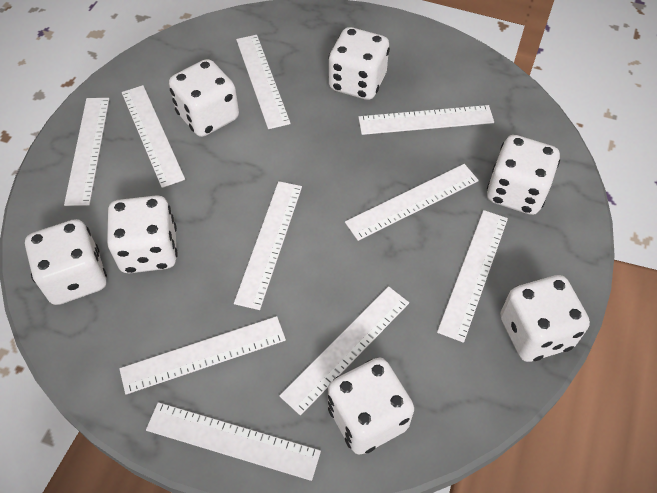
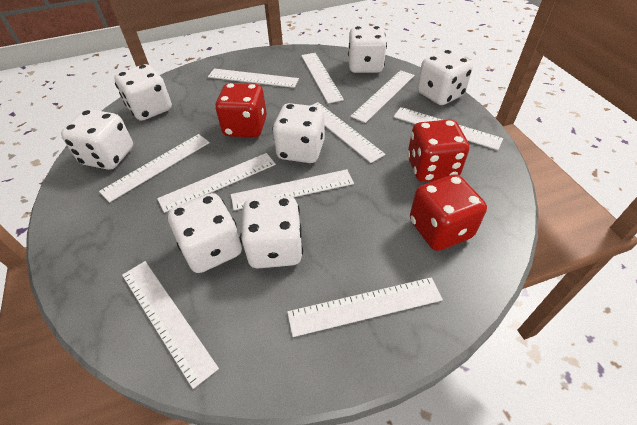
red dice: none = 0 -> [215,83,267,138] [407,119,469,182] [410,174,487,251] = 3

